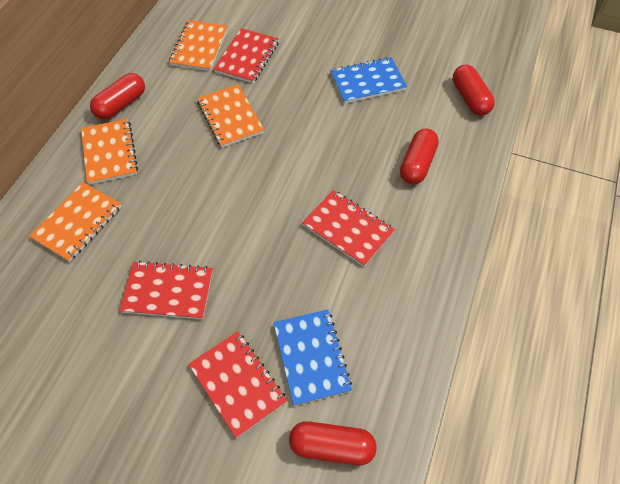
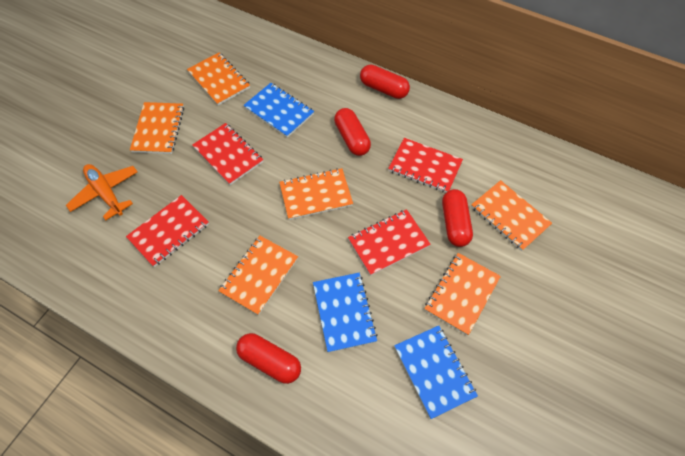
blue notebook: [273,309,352,406] [331,57,407,104] = 2 -> [243,83,314,138] [313,273,378,353] [394,326,478,419] = 3
orange notebook: [29,182,122,262] [81,119,138,185] [169,20,228,71] [197,84,264,148] = 4 -> [130,102,184,154] [187,52,250,106] [218,236,298,315] [279,168,353,220] [424,253,501,336] [471,180,552,251] = 6
orange plane: none = 0 -> [66,164,138,220] = 1

